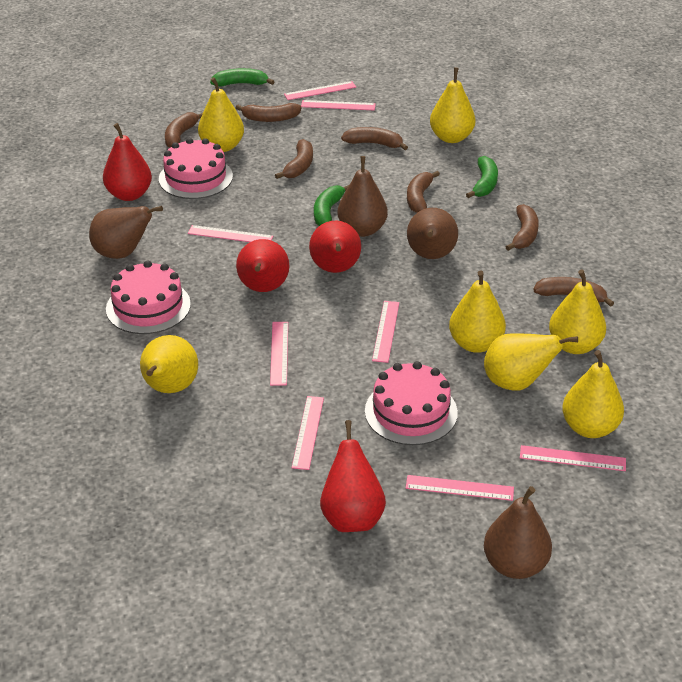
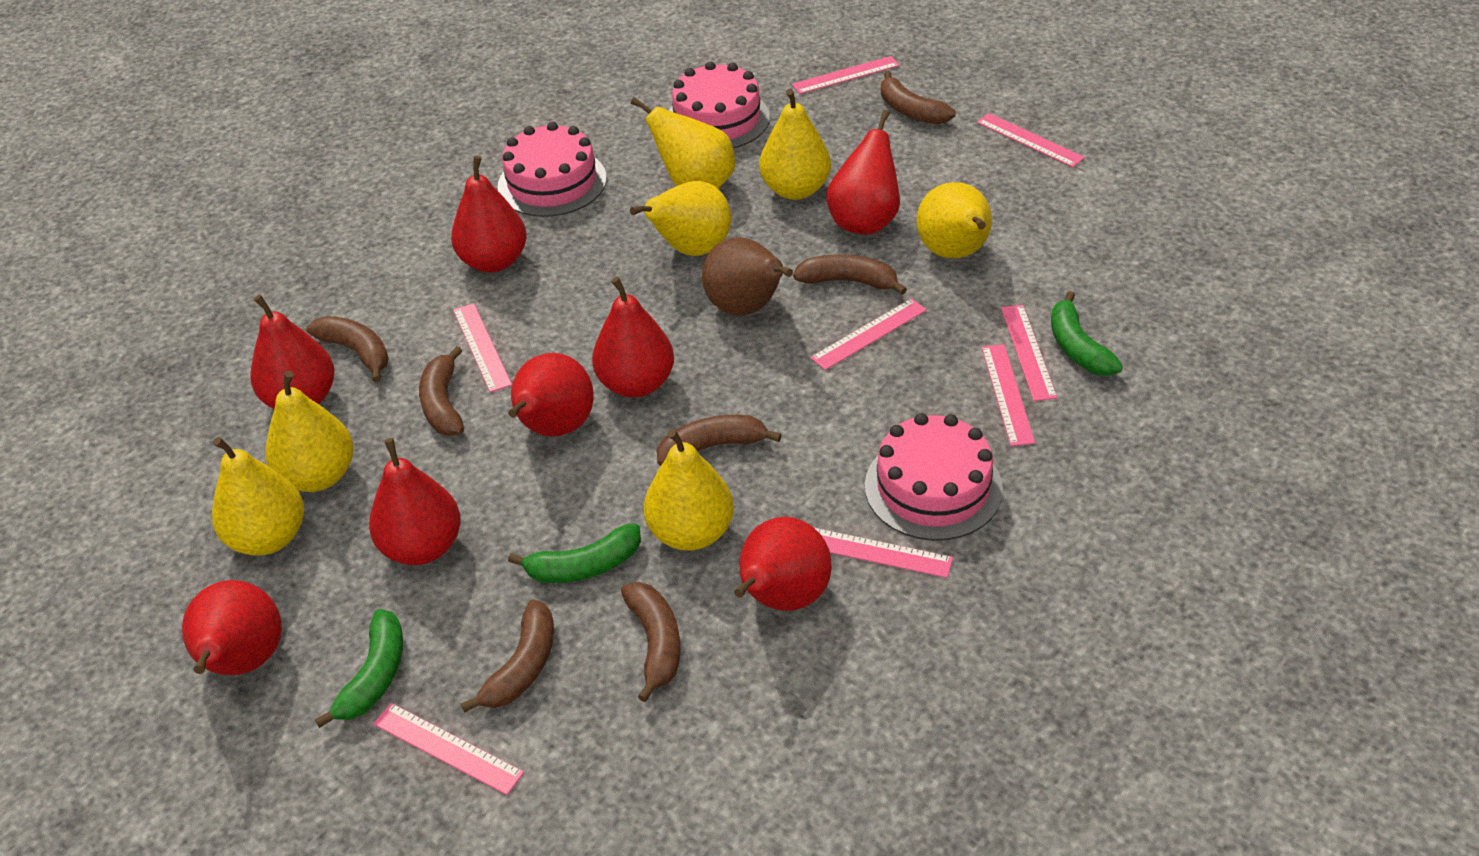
brown pear: [89,206,163,259] [338,156,388,237] [407,208,458,259] [484,486,552,579] = 4 -> [702,237,793,316] = 1
red pear: [103,123,152,201] [236,239,290,292] [309,221,361,273] [320,420,386,532] = 4 -> [182,580,282,675] [251,295,335,409] [369,438,461,565] [451,156,527,273] [508,353,593,437] [592,277,674,398] [734,517,832,611] [826,110,900,235] = 8

